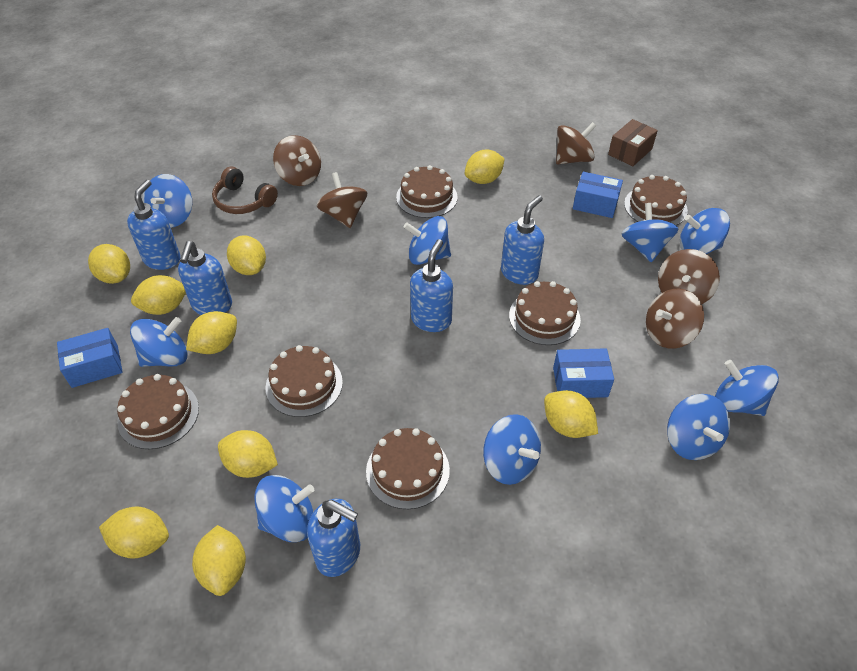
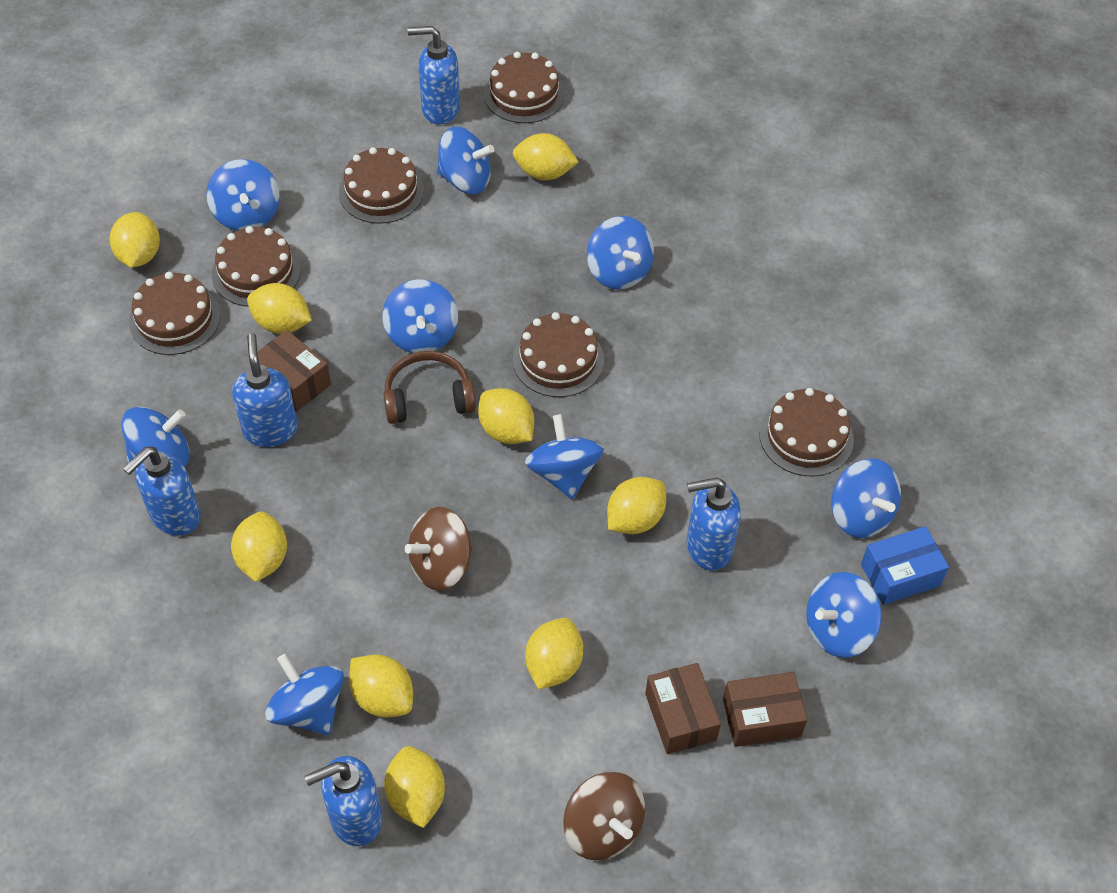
blue box: [57,328,122,388] [553,348,614,398] [573,172,623,218] = 3 -> [861,526,949,605] = 1
brown box: [608,119,658,166] = 1 -> [258,330,331,412] [645,663,721,754] [723,672,807,747] = 3
brown spinning top: [273,135,321,186] [316,172,367,228] [556,122,596,164] [646,289,704,349] [658,249,720,304] = 5 -> [405,507,472,591] [563,772,645,860] = 2

